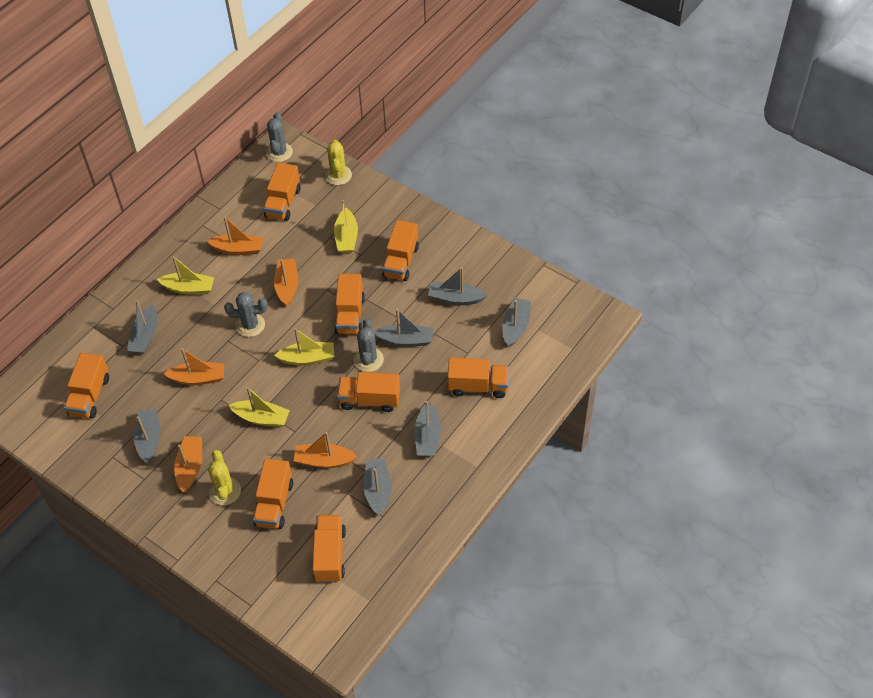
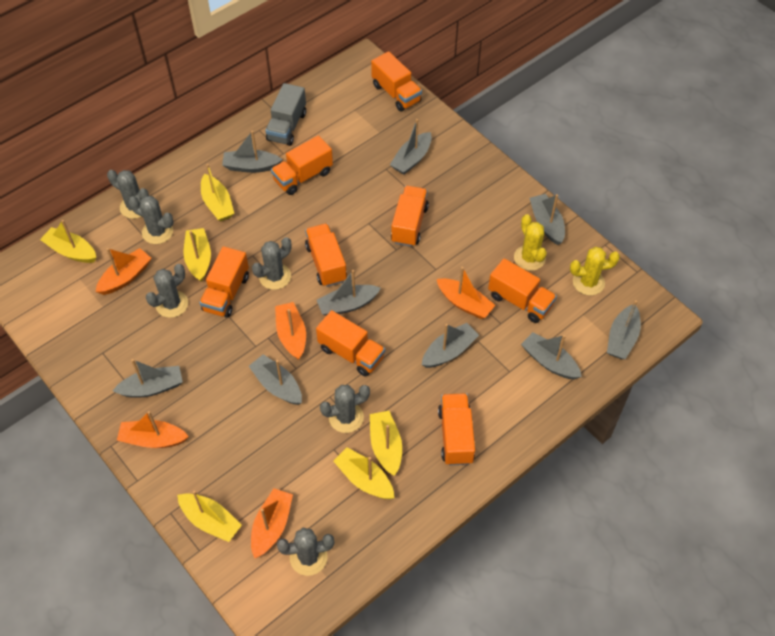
grey boat: [127,300,157,354] [134,409,161,464] [364,458,391,516] [374,309,433,347] [414,401,441,456] [428,267,487,305] [502,298,531,347] = 7 -> [113,359,183,398] [222,131,283,173] [249,354,302,405] [317,270,381,316] [390,119,432,174] [422,323,479,368] [521,332,582,379] [530,194,565,245] [607,300,641,359] = 9
grey cactus: [224,292,267,337] [266,112,293,162] [354,318,384,372] = 3 -> [107,170,149,219] [129,196,174,244] [146,264,188,318] [252,237,291,290] [277,528,334,576] [320,385,370,433] = 6
grey truck: none = 0 -> [265,83,306,146] = 1
yellow boat: [157,256,214,295] [229,387,290,427] [274,328,334,365] [334,200,358,253] = 4 -> [40,220,96,263] [177,491,242,542] [184,228,211,282] [201,164,234,221] [333,447,394,499] [370,411,402,476] = 6

